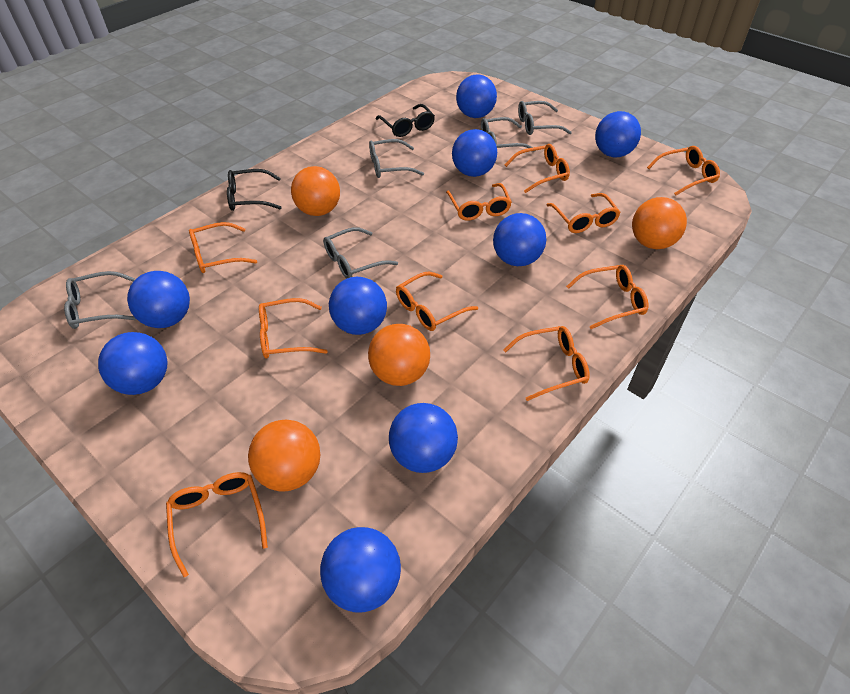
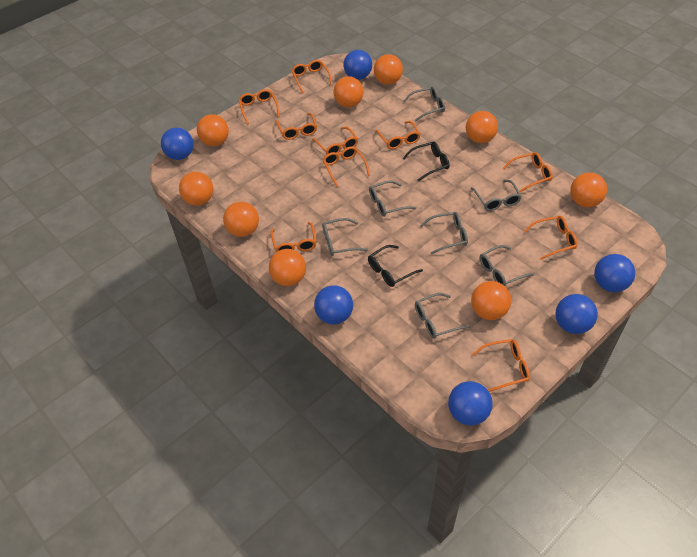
blue ball: [98,332,167,395] [127,271,190,328] [320,527,401,613] [329,277,387,335] [389,403,458,473] [452,129,497,177] [456,74,497,118] [493,213,546,266] [595,111,641,157] = 9 -> [161,128,193,160] [314,285,353,324] [343,50,372,80] [448,381,492,426] [555,294,598,334] [594,254,635,292] = 6
grey glasses: [64,271,136,329] [323,227,398,279] [369,139,424,178] [481,117,536,152] [518,101,572,135] = 5 -> [322,218,368,256] [369,180,417,217] [403,86,445,121] [415,293,470,339] [420,212,468,254] [471,180,522,211] [480,245,535,286] = 7
orange ball: [248,420,320,491] [291,166,340,216] [368,324,430,386] [632,197,687,249] = 4 -> [179,172,213,206] [197,114,229,146] [223,202,259,237] [269,249,306,286] [334,76,363,107] [374,54,403,85] [466,111,498,143] [471,281,511,320] [570,172,607,207] = 9

